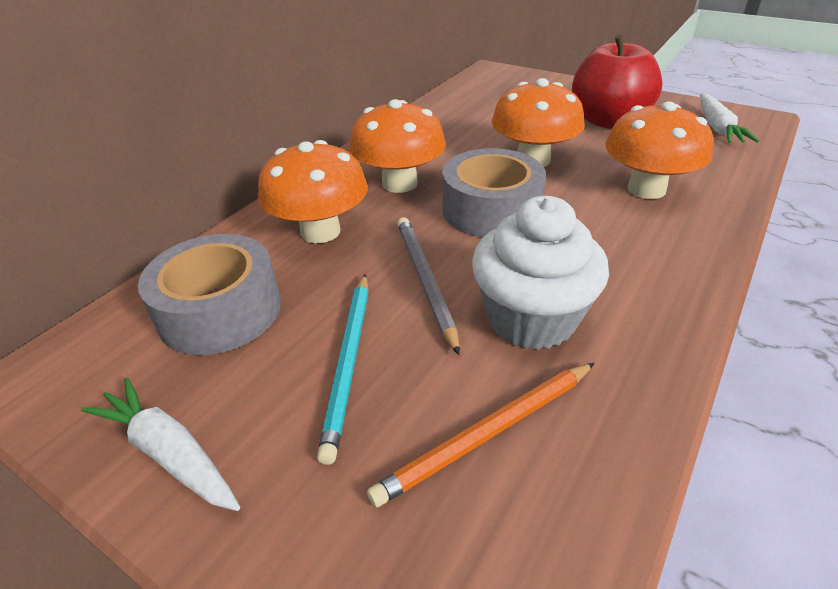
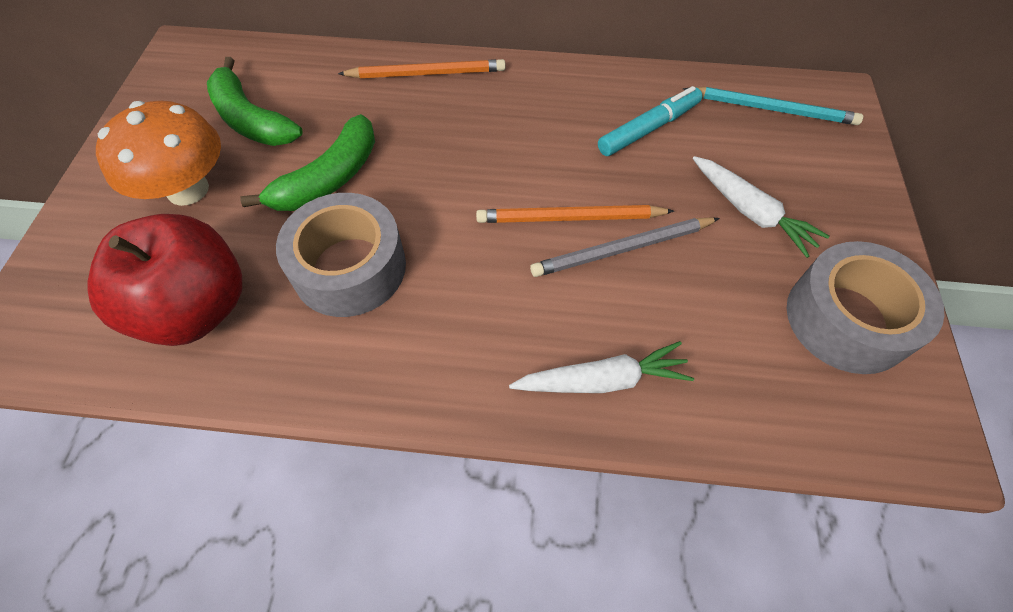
green banana: none = 0 -> [207,57,303,146] [240,114,375,211] = 2
orange mushroom: [258,140,368,243] [349,99,446,193] [492,78,585,167] [605,101,713,199] = 4 -> [96,101,221,206] = 1
orange pencil: [367,363,595,507] = 1 -> [338,59,506,78] [476,205,674,223] = 2
turquoise marker: none = 0 -> [598,86,702,156] = 1
white cupcake: [472,196,609,350] = 1 -> none = 0

